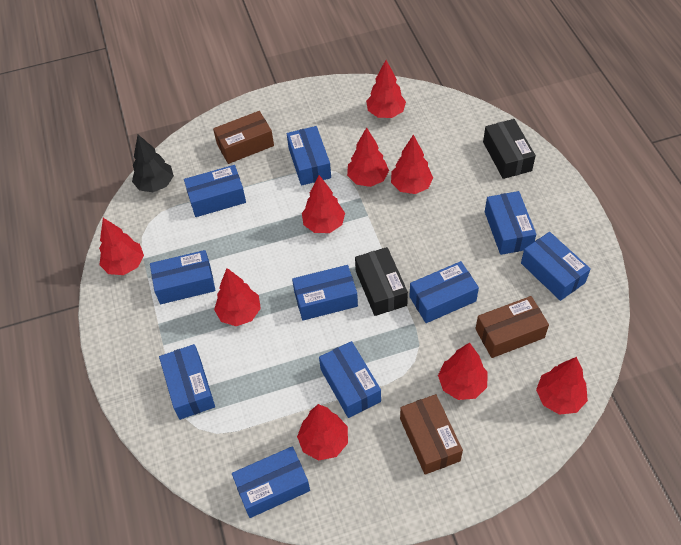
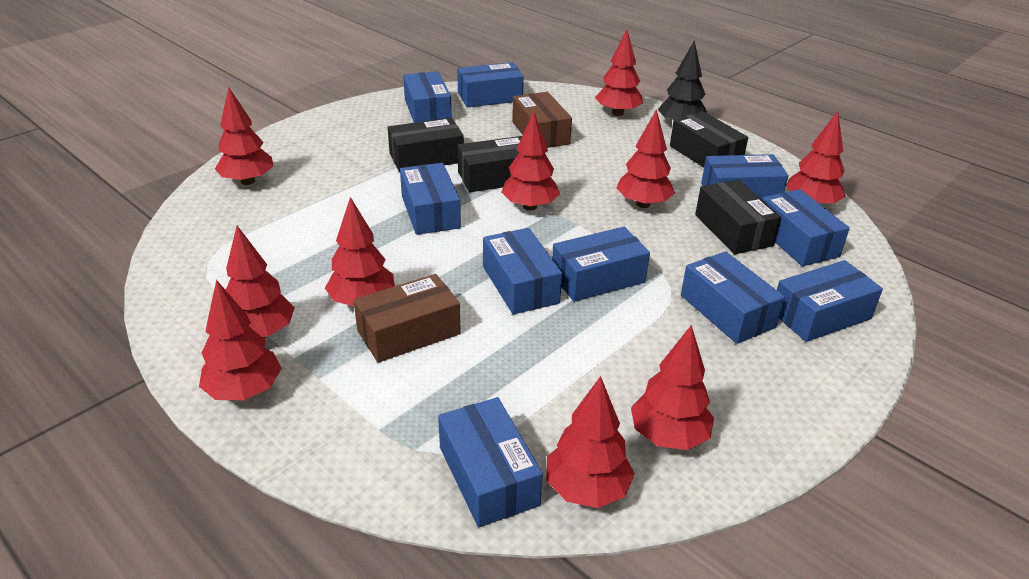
black box: [355,247,408,316] [483,119,536,179] = 2 -> [388,118,464,172] [457,136,522,192] [670,111,748,168] [695,179,781,254] = 4
brown box: [213,111,274,164] [400,394,463,475] [476,296,549,358] = 3 -> [353,274,461,363] [512,92,572,148] = 2
red tree: [99,218,144,275] [214,268,261,326] [297,404,348,460] [302,175,345,233] [347,127,389,187] [366,60,406,118] [391,134,433,194] [438,342,488,400] [536,357,588,415] = 9 -> [199,280,282,400] [215,87,273,185] [226,226,295,338] [325,197,395,306] [501,111,560,211] [546,376,635,508] [595,30,643,116] [616,109,675,208] [631,325,714,450] [786,111,846,203] = 10

